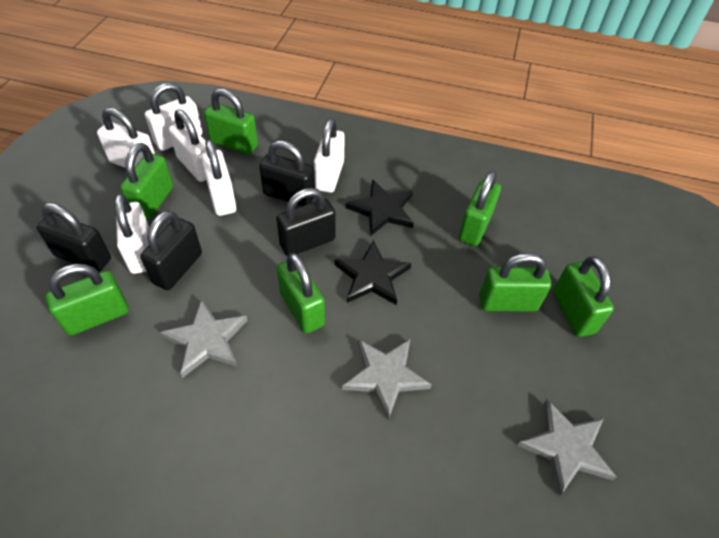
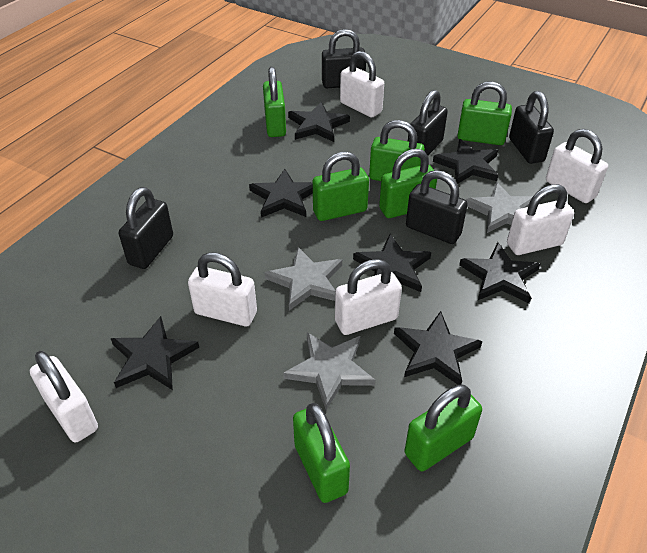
black padlock: [37,202,111,272] [140,211,202,290] [259,140,315,206] [276,188,335,256] = 4 -> [119,187,173,269] [322,29,366,88] [406,170,468,244] [408,90,448,155] [509,91,554,164] = 5
black star: [334,240,411,305] [346,179,414,236] = 2 -> [111,316,199,390] [249,169,313,218] [288,102,350,142] [353,234,431,292] [394,311,482,385] [433,139,498,184] [459,242,540,303] = 7

